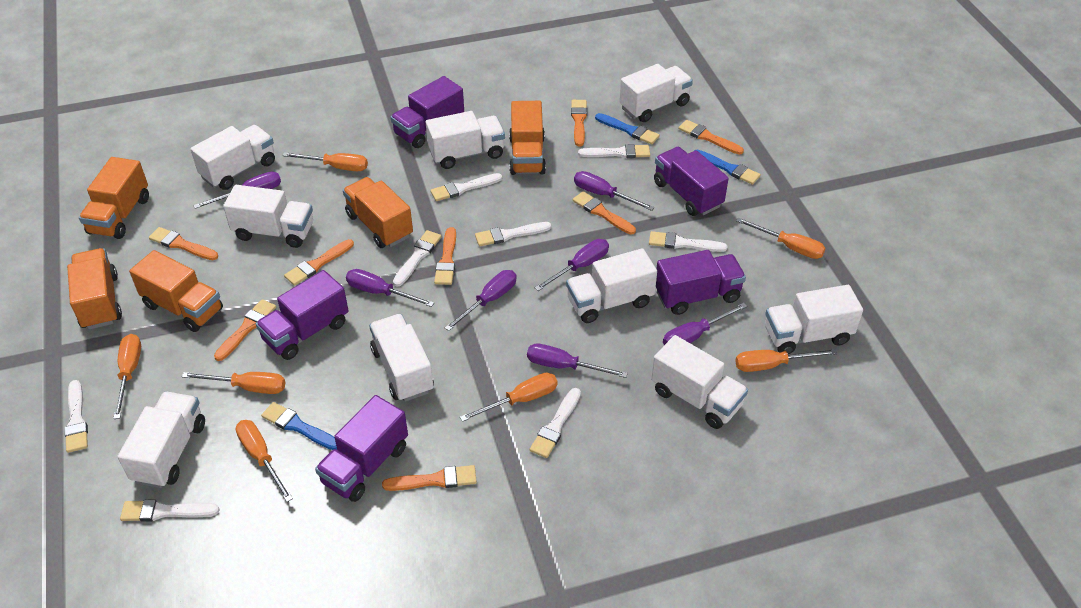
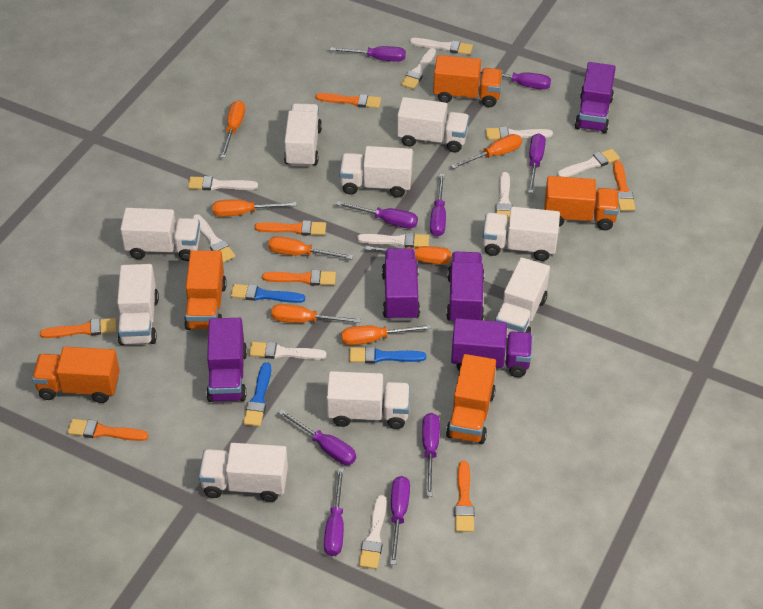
orange brush: [149,227,218,260] [214,299,276,361] [284,239,354,286] [382,465,477,491] [434,227,456,285] [571,100,587,146] [573,191,636,235] [678,120,744,154] = 8 -> [40,318,117,338] [67,419,148,441] [255,220,326,236] [262,270,336,286] [316,93,381,108] [455,461,474,532] [613,161,635,211] = 7
purple screwdriver: [193,172,281,209] [346,269,434,307] [445,270,517,331] [527,344,628,378] [535,239,609,291] [574,171,655,211] [663,303,747,345] = 7 -> [278,409,356,465] [324,468,344,556] [330,46,406,62] [336,201,418,229] [390,476,410,565] [422,413,440,496] [430,174,446,237] [480,70,551,90] [528,133,546,193] = 9
white brush: [64,380,88,453] [120,499,220,522] [393,230,442,287] [430,173,502,201] [475,222,551,246] [530,388,581,458] [578,144,650,158] [649,231,727,252] = 8 -> [188,176,258,190] [192,214,236,263] [249,342,327,360] [357,232,429,248] [359,495,387,569] [401,48,436,89] [410,38,473,55] [486,127,553,140] [496,172,513,223] [557,149,620,177] = 10

